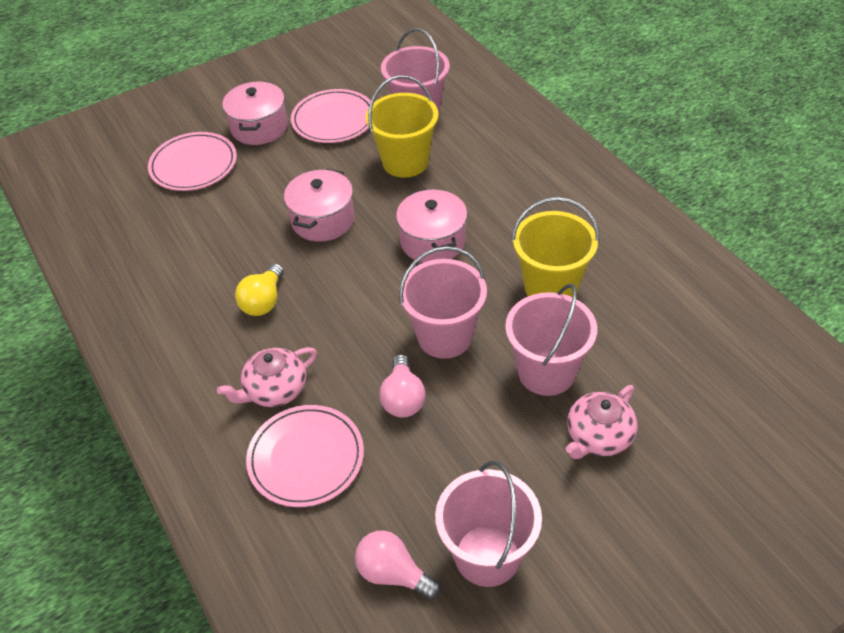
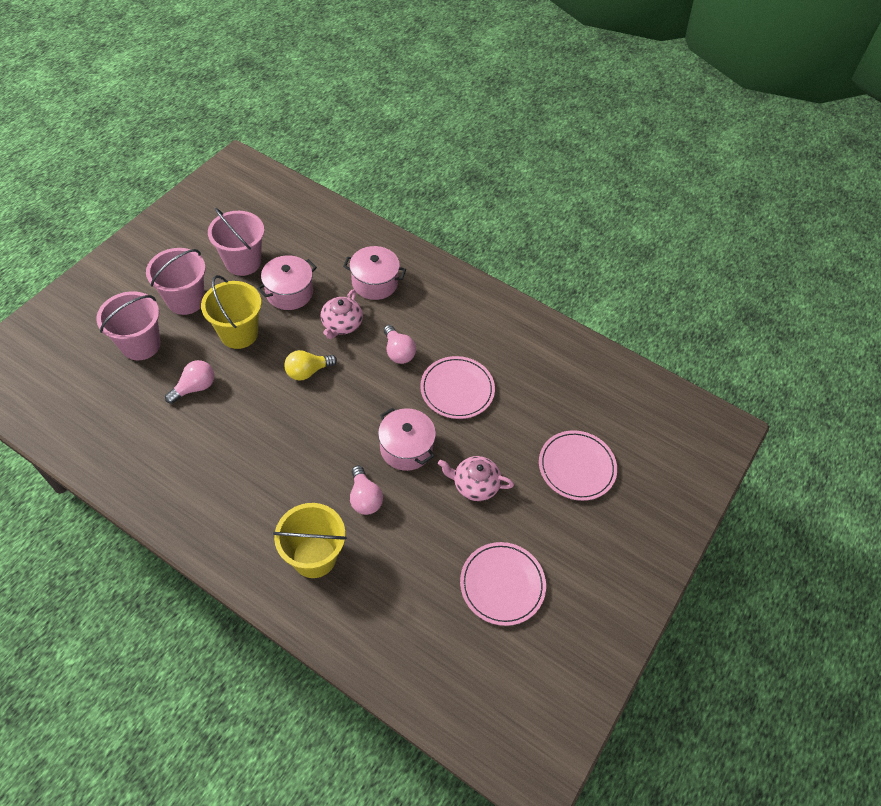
pink bucket: [381,28,450,117] [399,246,487,359] [435,461,542,587] [505,284,597,396] = 4 -> [96,291,161,360] [146,248,206,315] [208,208,264,276] = 3
pink light bulb: [355,530,441,600] [380,354,425,418] = 2 -> [165,360,214,404] [350,465,383,515] [384,325,416,364] = 3

